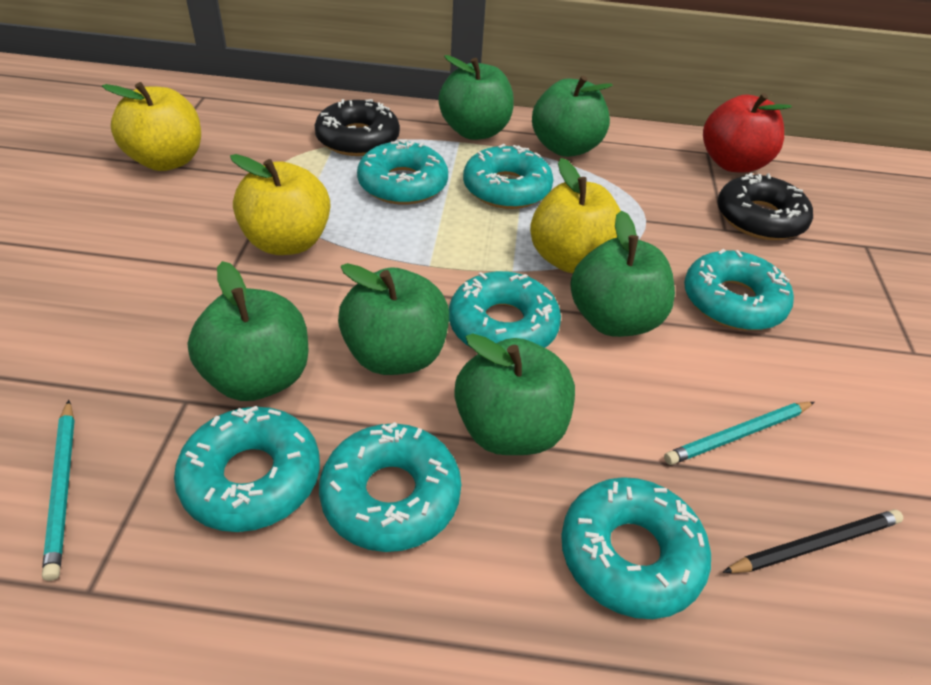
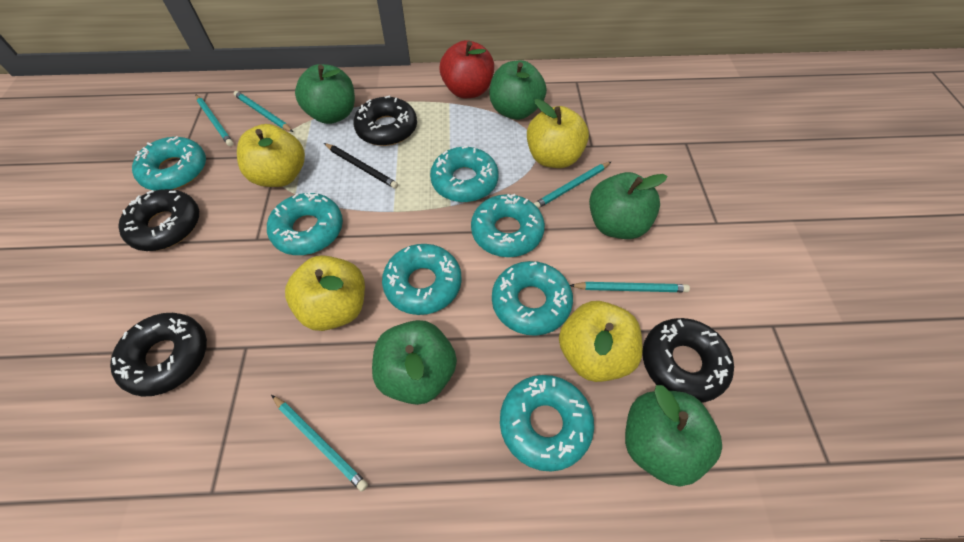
black donut: [314,99,400,156] [717,173,813,240] = 2 -> [110,313,207,397] [118,189,199,251] [353,96,417,146] [643,318,734,403] = 4
green apple: [187,261,309,401] [338,263,449,375] [438,55,514,140] [454,333,575,455] [532,76,613,157] [570,210,675,337] = 6 -> [295,64,355,124] [372,320,457,405] [489,60,547,120] [589,172,667,239] [625,385,722,487] = 5
turquoise pencil: [42,400,75,581] [664,402,815,465] = 2 -> [196,95,234,146] [233,91,293,132] [271,395,368,492] [533,161,612,208] [570,282,690,292] = 5
yellow apple: [102,82,201,171] [230,154,330,255] [530,158,621,273] = 3 -> [237,124,305,187] [285,255,365,331] [527,99,589,168] [559,301,643,382] = 4

